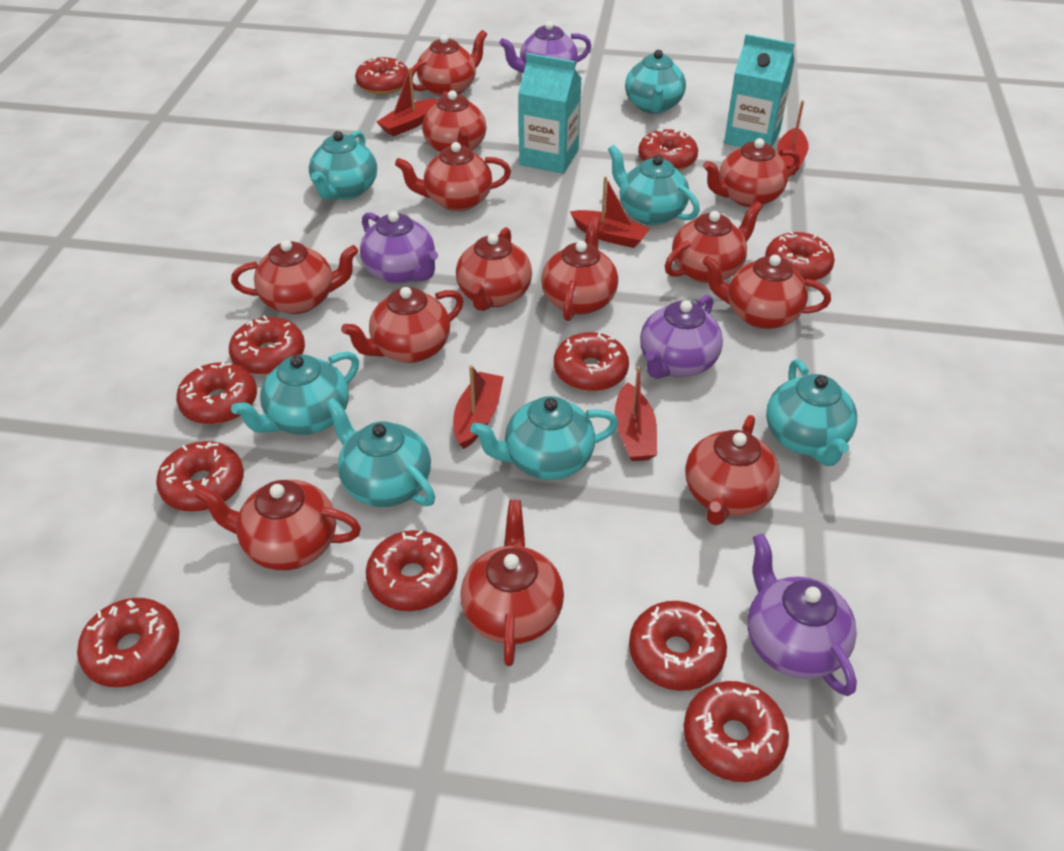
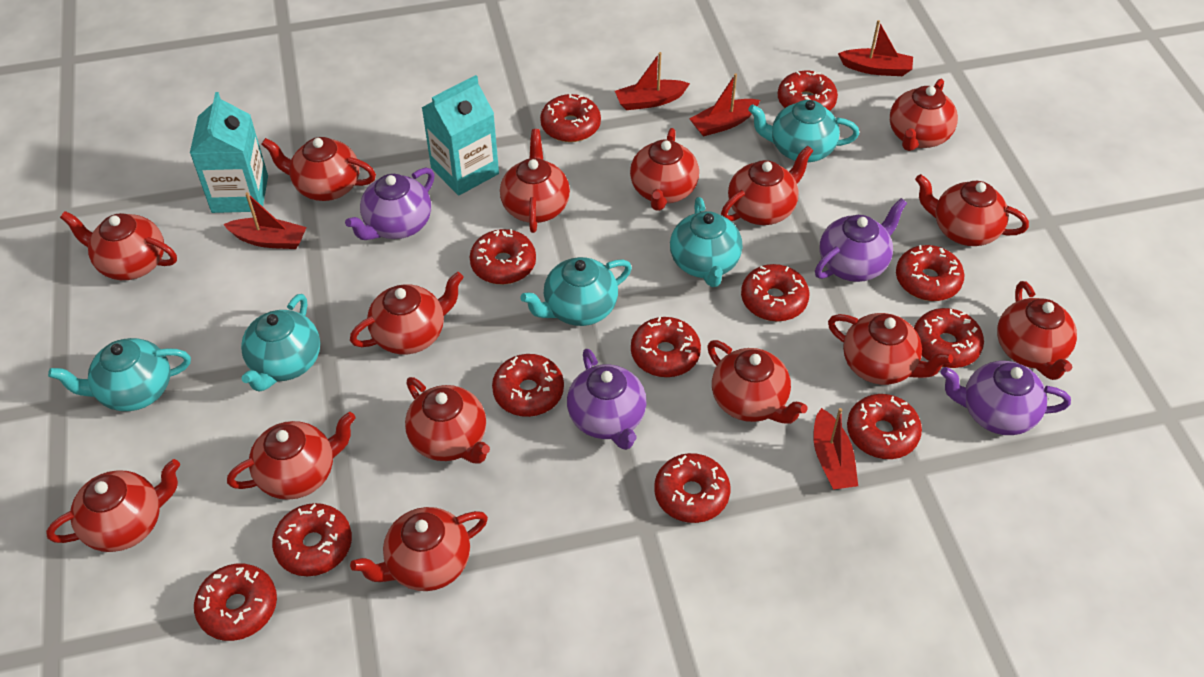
red donut: [77,598,179,687] [156,441,244,512] [176,362,257,425] [229,315,305,375] [355,56,409,94] [366,530,458,611] [554,332,629,391] [629,601,727,691] [638,129,698,171] [684,681,789,782] [765,231,835,281] = 11 -> [194,564,277,641] [272,503,352,576] [470,229,536,285] [492,354,564,417] [540,94,601,142] [631,317,701,377] [654,453,730,523] [741,264,809,322] [778,71,838,111] [847,394,922,459] [896,245,964,301] [914,308,984,368] = 12
red teapot: [195,480,361,570] [231,240,359,314] [341,287,464,363] [395,142,511,211] [411,30,487,97] [422,90,487,152] [456,227,532,311] [460,500,564,666] [541,216,618,321] [665,201,763,284] [685,415,780,525] [702,255,831,329] [703,138,800,207] = 13 -> [46,459,180,552] [60,211,177,280] [227,412,356,500] [261,137,376,201] [350,272,464,355] [350,507,488,591] [405,377,490,464] [500,129,570,233] [630,128,699,211] [707,340,808,424] [721,145,814,225] [828,313,953,385] [890,79,958,151] [915,174,1029,246] [997,281,1077,380] = 15
turquoise teapot: [231,352,359,435] [309,131,377,200] [325,398,435,507] [470,396,618,480] [608,145,700,225] [625,50,686,114] [766,359,857,466] = 7 -> [48,338,191,411] [241,294,320,392] [520,257,632,326] [670,197,742,287] [748,100,859,163] = 5

